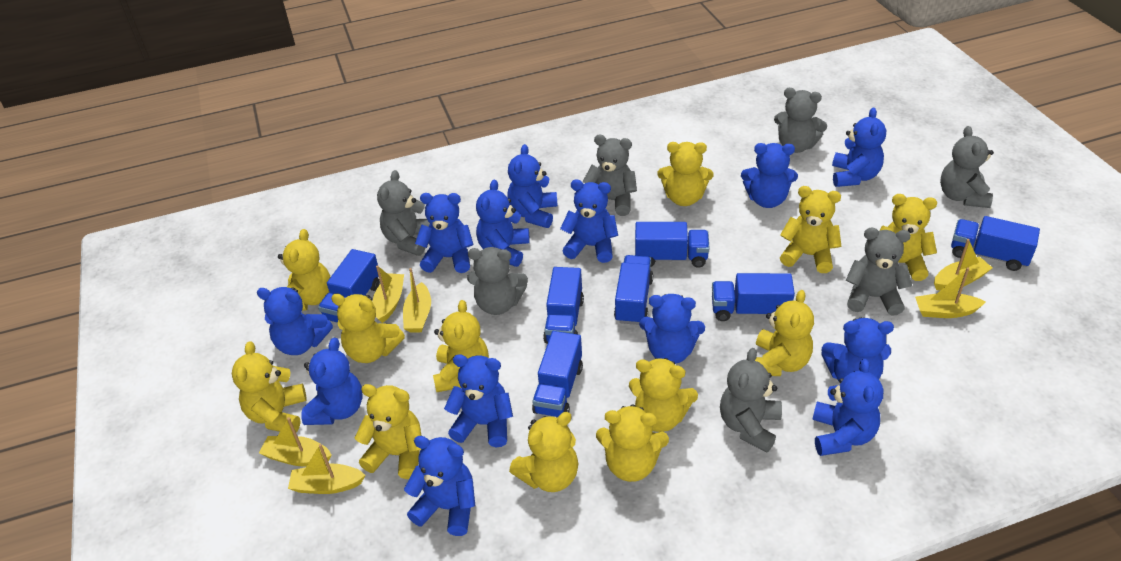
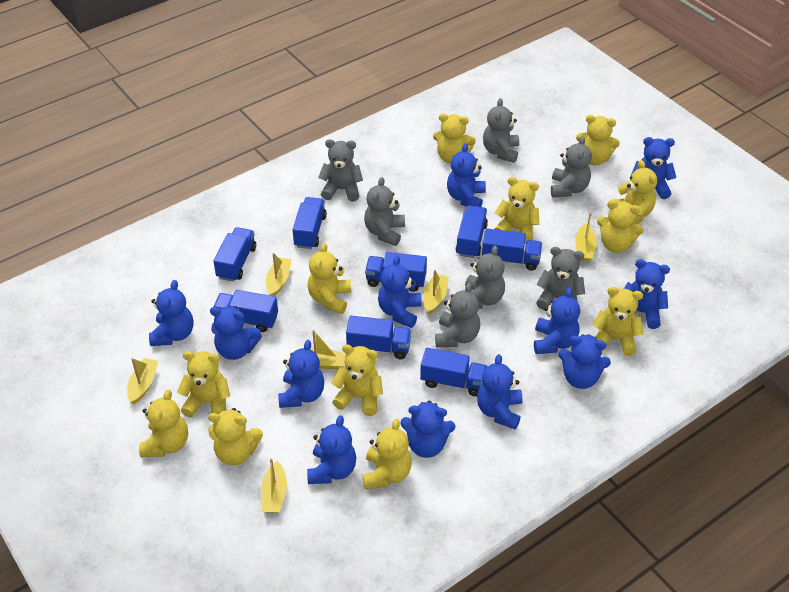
blue teddy bear: [257,287,333,355] [302,338,363,425] [404,436,475,536] [415,193,474,273] [444,354,513,447] [476,180,530,267] [507,144,558,228] [560,180,618,263] [639,294,705,364] [741,143,798,208] [812,359,883,456] [821,318,894,381] [832,108,886,187] = 13 -> [149,280,194,346] [210,306,262,360] [278,340,324,408] [307,415,356,484] [378,256,421,328] [401,401,455,458] [447,143,486,207] [477,354,523,430] [534,287,580,354] [558,334,611,389] [624,259,670,329] [631,137,676,199] = 12
blue truck: [318,249,380,323] [532,331,583,417] [543,267,584,344] [614,255,653,325] [635,222,710,268] [712,273,795,321] [951,216,1040,271] = 7 -> [213,227,256,282] [213,290,278,332] [292,197,327,249] [346,316,411,359] [365,252,427,292] [420,348,488,396] [456,205,488,258] [482,229,542,271] = 8

